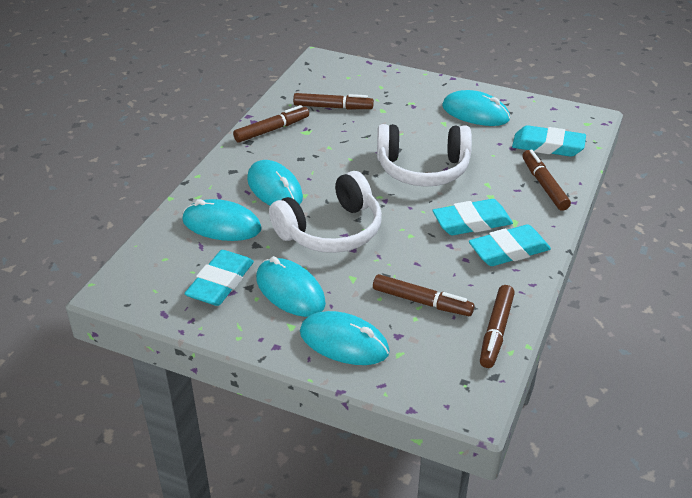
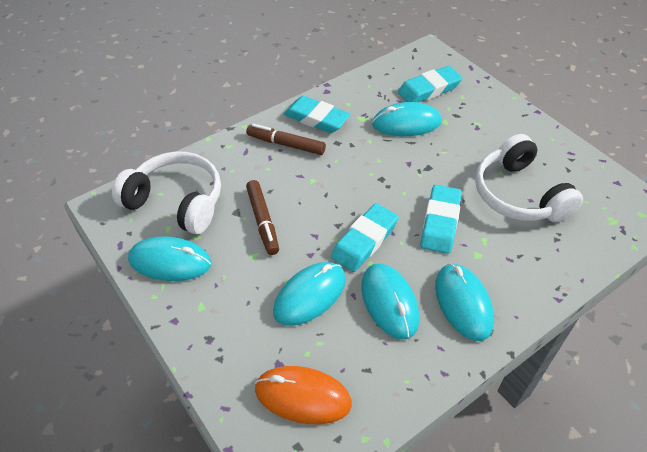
brown marker: [233,105,309,143] [293,93,374,109] [373,274,474,316] [480,285,515,368] [522,150,571,211] = 5 -> [246,124,326,155] [246,180,279,255] = 2
orange mouse: none = 0 -> [255,366,352,424] = 1

